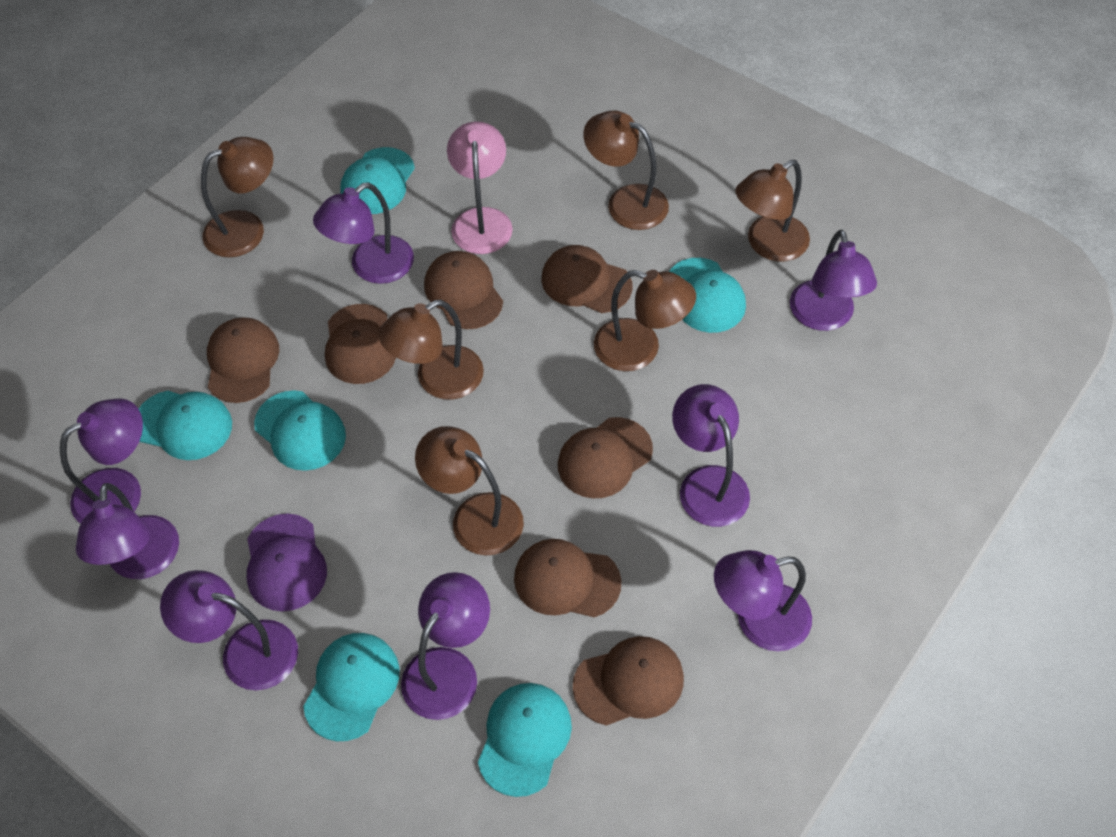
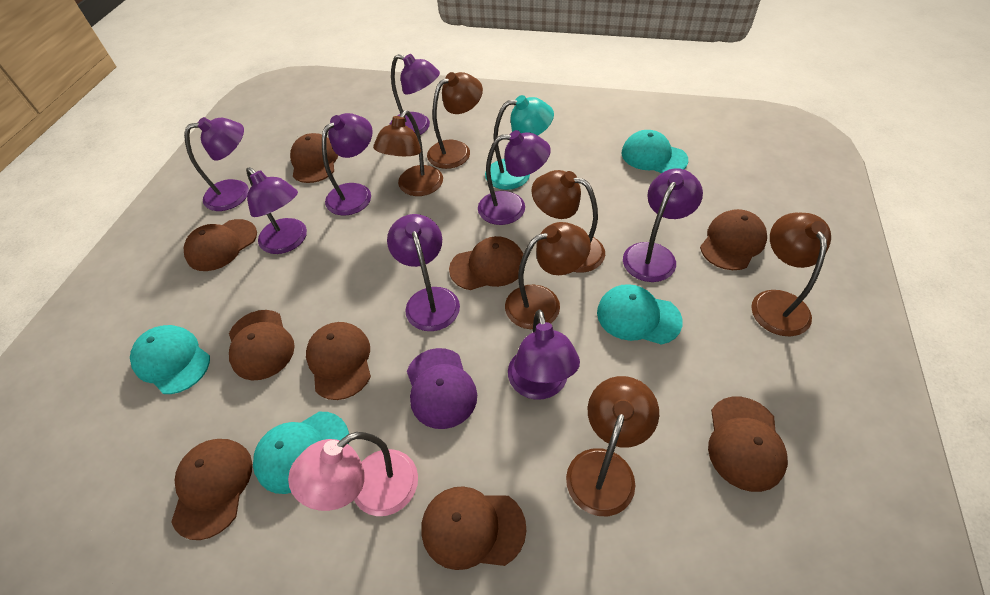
brown cap: [207,317,279,403] [325,304,396,384] [424,251,503,329] [514,539,621,617] [541,245,632,313] [558,417,653,498] [573,636,684,726] = 7 -> [171,439,252,540] [184,219,257,271] [229,310,295,381] [290,133,338,183] [306,322,371,400] [421,486,526,570] [449,236,523,290] [700,209,767,270] [708,397,788,492] = 9
turquoise cap: [139,391,232,460] [254,390,346,471] [303,633,400,741] [340,147,415,214] [478,683,572,797] [669,258,746,333] = 6 -> [130,325,210,394] [253,412,349,494] [597,284,683,345] [622,130,688,173] = 4
turquoise lamp: none = 0 -> [485,95,554,190] = 1

